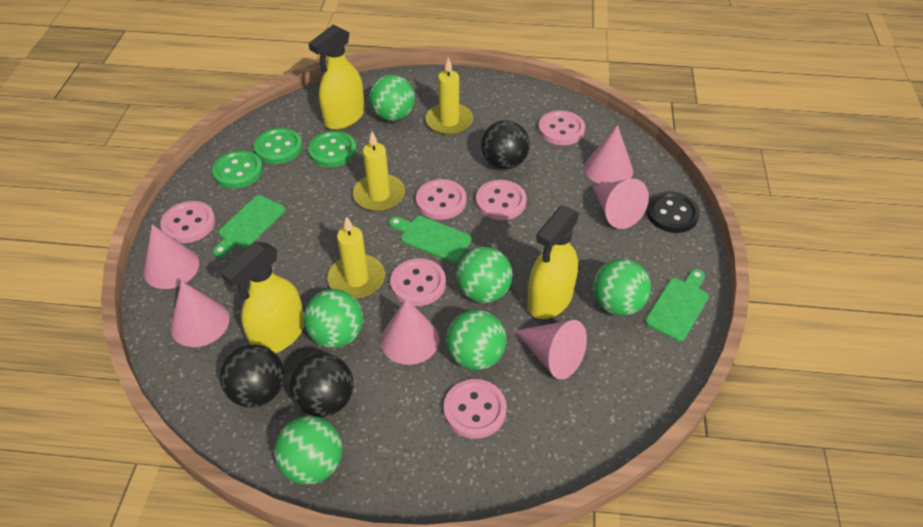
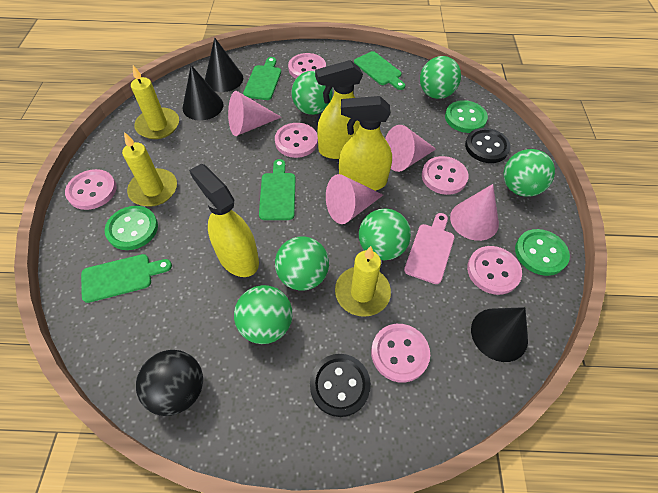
black ball: [220,344,284,407] [290,353,354,417] [481,120,530,169] = 3 -> [136,350,203,416] = 1
black button: [646,191,700,233] = 1 -> [310,354,371,417] [465,128,511,163] = 2
black cone: none = 0 -> [183,65,223,121] [205,37,243,92] [471,307,528,362] = 3
green cutting board: [213,195,285,258] [389,216,472,263] [645,269,709,341] = 3 -> [81,254,172,303] [243,57,281,100] [259,159,295,220] [354,51,405,90] = 4
pink cone: [143,224,199,289] [170,281,229,347] [381,298,439,365] [514,320,587,380] [584,125,633,184] [592,179,649,229] = 6 -> [228,91,282,136] [326,174,383,224] [385,125,436,172] [450,184,499,241] = 4
pink cutting board: none = 0 -> [404,213,454,284] = 1

